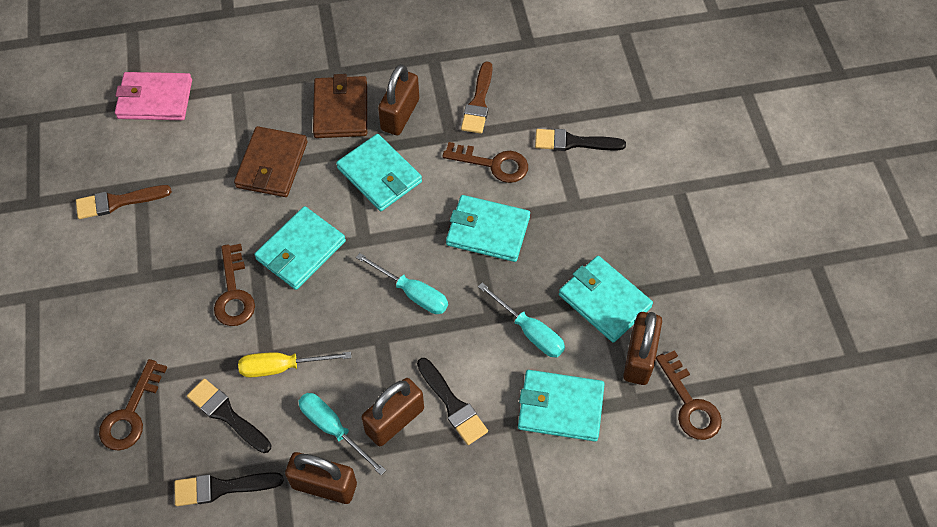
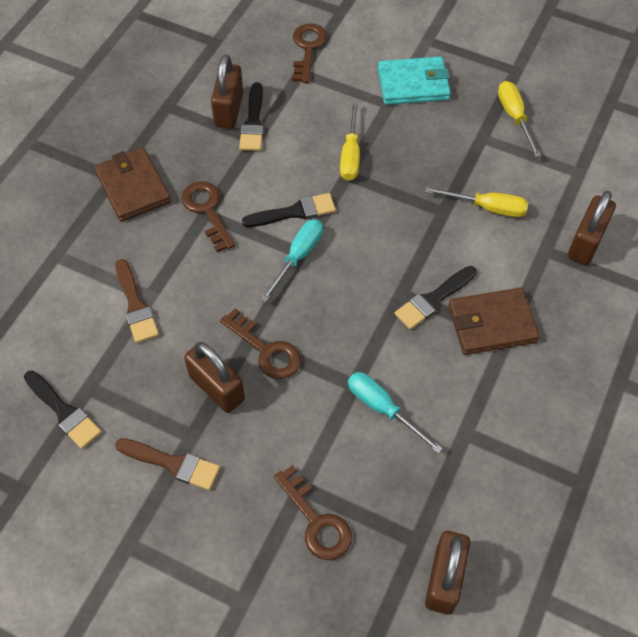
pink wallet: [115,72,192,120] = 1 -> none = 0
turquoise screwdriver: [298,393,386,475] [356,253,448,314] [478,282,565,357] = 3 -> [260,219,323,302] [348,372,443,453] = 2
turquoise wallet: [254,206,346,290] [336,134,422,211] [446,195,530,262] [518,370,605,441] [559,256,653,343] = 5 -> [378,56,451,105] = 1
yellow screwdriver: [238,352,351,377] = 1 -> [340,101,360,181] [425,187,528,217] [498,81,541,157] = 3

